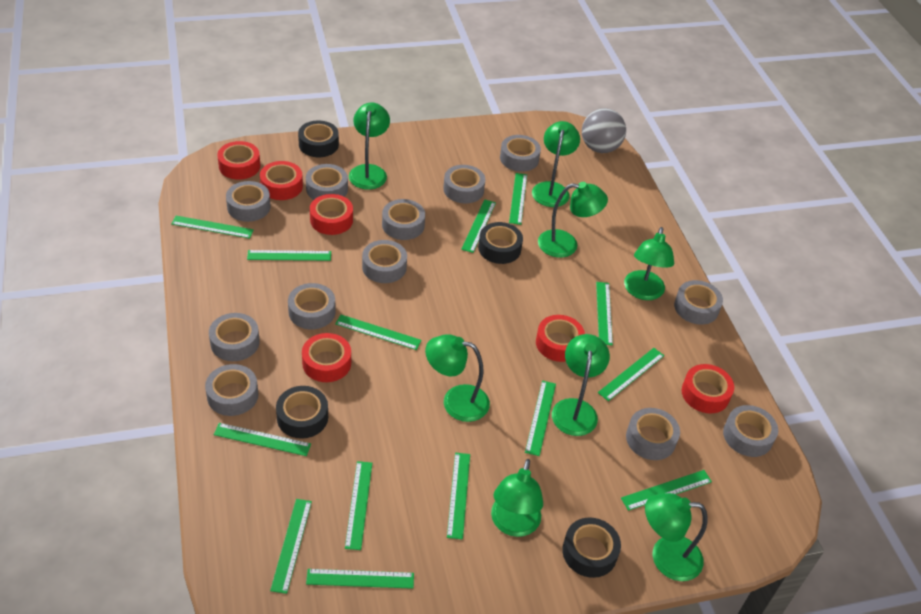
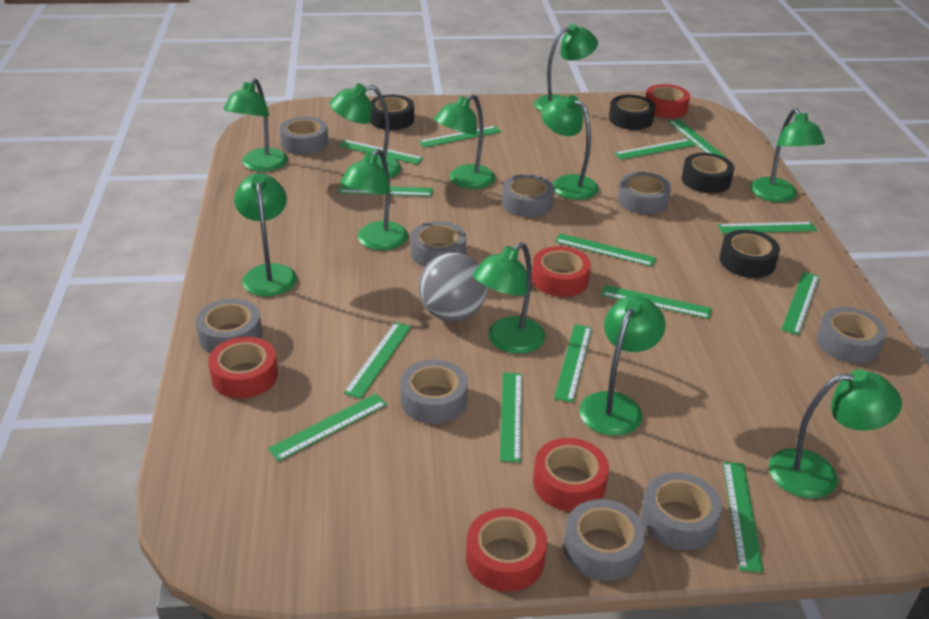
green lamp: [349,103,390,190] [425,334,490,422] [491,459,543,537] [532,121,580,207] [538,182,608,258] [552,334,610,436] [624,227,674,300] [645,493,708,581] = 8 -> [223,78,288,172] [234,173,297,296] [330,83,401,178] [340,149,408,250] [434,94,495,189] [472,242,546,354] [534,24,598,111] [541,95,599,200] [579,296,665,436] [750,108,825,202] [769,369,902,499] = 11
grey tape: [205,364,258,416] [209,313,260,361] [226,181,271,222] [288,283,336,329] [306,164,348,200] [362,240,407,283] [382,199,425,240] [443,165,485,203] [500,135,541,172] [626,408,680,460] [674,280,723,325] [723,405,778,457] = 12 -> [195,299,262,353] [280,117,328,155] [400,360,468,424] [411,221,466,267] [502,174,554,217] [564,499,646,581] [618,172,671,215] [641,472,722,550] [817,307,887,364] = 9
red tape: [217,141,261,180] [260,161,303,200] [302,333,351,382] [310,194,353,235] [536,315,585,362] [682,364,734,414] = 6 -> [208,337,278,399] [466,508,547,592] [532,246,591,297] [533,438,609,511] [645,84,690,118] = 5

